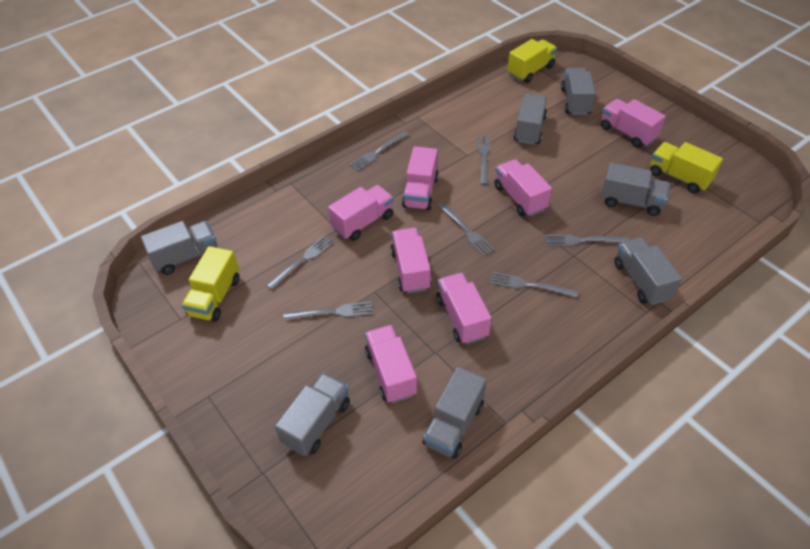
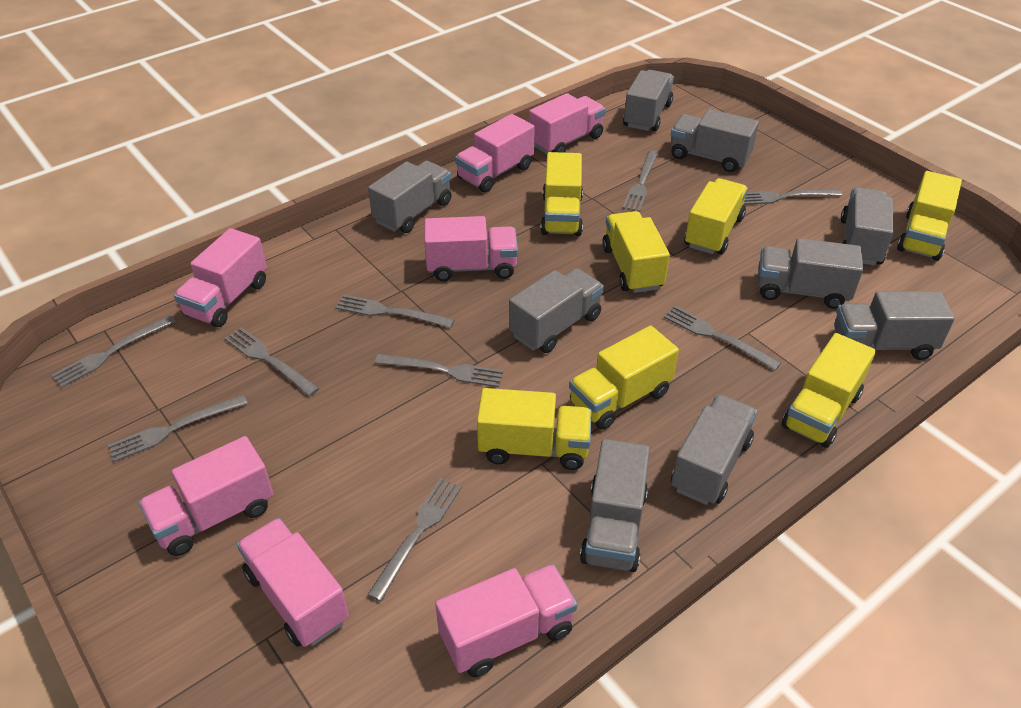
grey fork: [266,235,334,290] [284,301,373,320] [349,131,409,171] [437,202,495,256] [477,135,490,185] [489,272,578,297] [545,235,629,246] = 7 -> [51,315,176,388] [108,395,248,462] [224,327,320,396] [335,294,455,328] [367,478,462,602] [375,354,503,387] [622,150,658,212] [664,306,781,370] [744,189,842,205] = 9
grey truck: [141,221,217,275] [275,372,350,456] [423,367,486,459] [514,94,547,145] [561,68,595,115] [601,163,670,216] [614,237,682,305] = 7 -> [368,161,452,233] [509,268,604,353] [580,439,650,572] [623,70,674,131] [671,109,759,172] [671,394,757,505] [758,238,863,309] [834,291,955,360] [841,187,894,266] = 9
yellow truck: [181,246,239,322] [507,39,557,83] [650,142,723,193] = 3 -> [477,388,592,470] [541,152,583,236] [569,326,679,430] [602,211,670,293] [684,178,748,255] [782,333,876,448] [897,171,962,261] = 7

